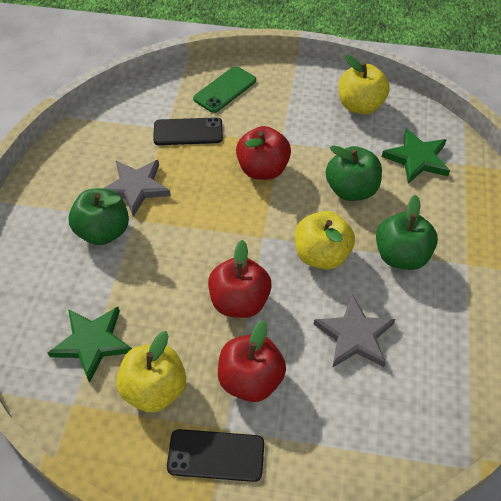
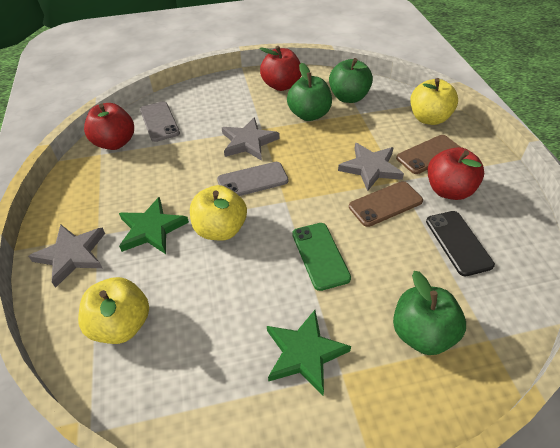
black phone: [153,117,223,145] [167,429,264,482] = 2 -> [426,211,495,276] = 1
brown phone: none = 0 -> [349,181,423,227] [396,135,460,174] = 2
grey phone: none = 0 -> [140,101,180,142] [217,162,289,196] = 2
grey star: [104,160,171,217] [313,294,395,368] = 2 -> [28,224,105,288] [222,117,280,161] [338,143,404,191] = 3

